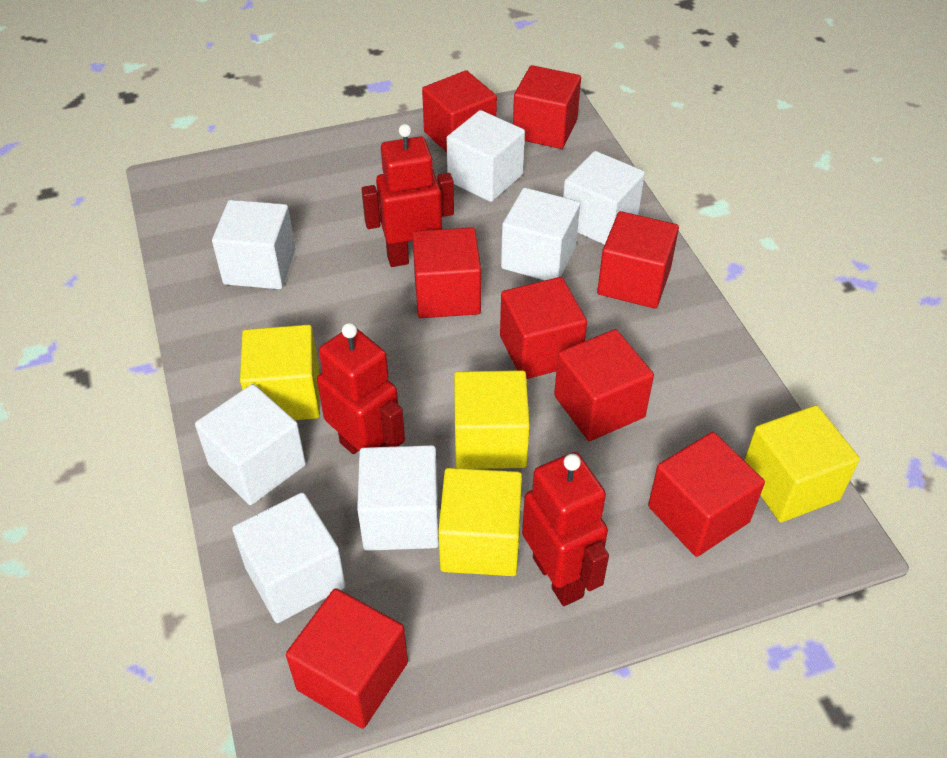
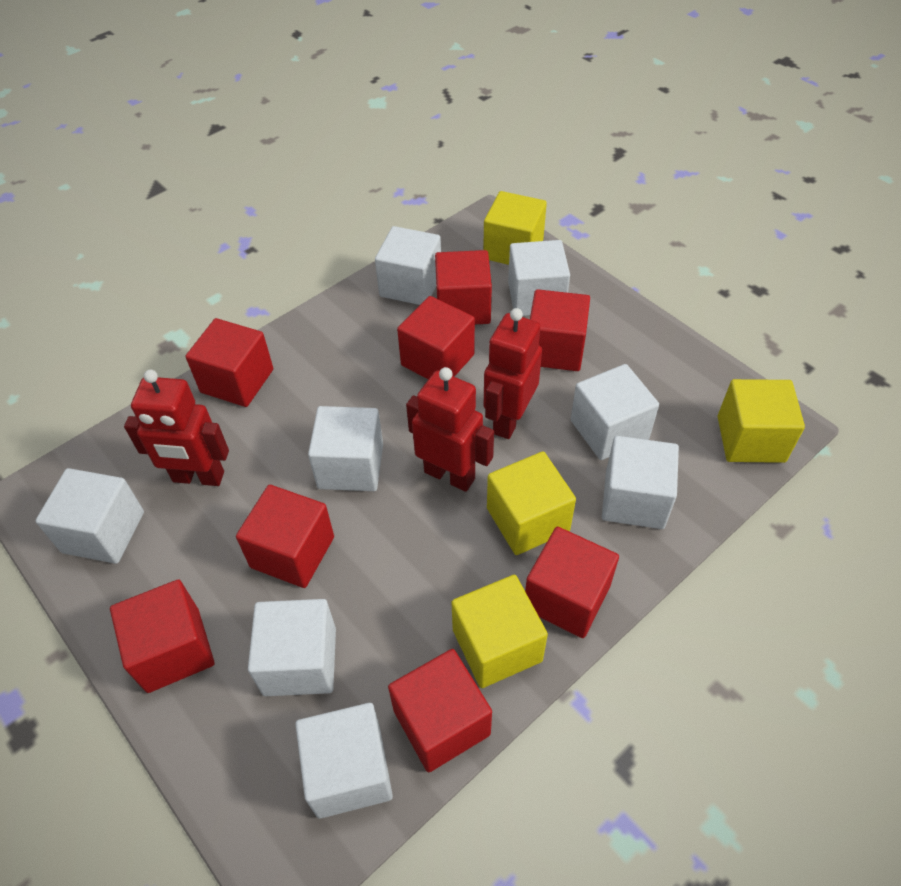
white cube: [195,384,306,505] [212,200,295,289] [232,492,346,623] [357,445,439,551] [446,110,525,202] [501,188,580,281] [563,151,645,245] = 7 -> [35,468,144,564] [248,599,336,696] [295,703,393,819] [308,406,383,491] [375,226,441,305] [508,240,570,316] [571,364,659,460] [602,436,679,529] = 8

